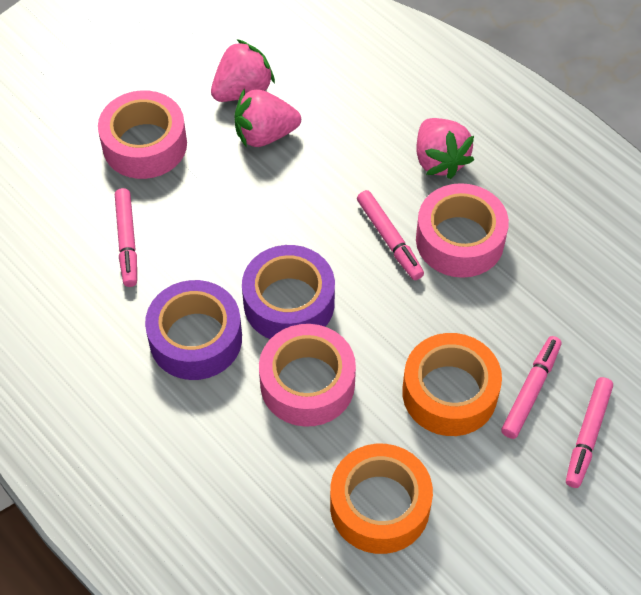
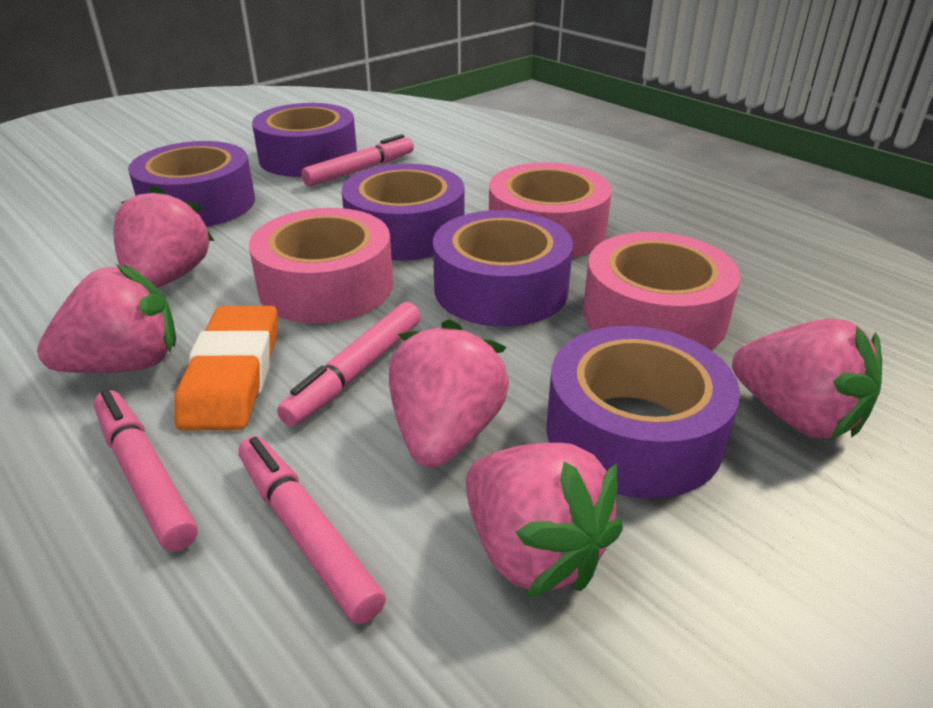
orange eraser: none = 0 -> [175,306,278,430] = 1
orange tape: [330,444,433,554] [402,333,502,436] = 2 -> none = 0
pink strawberry: [211,39,275,102] [235,88,301,148] [416,118,474,179] = 3 -> [37,264,176,373] [113,185,214,288] [389,319,509,468] [466,443,623,598] [732,319,882,439] = 5
purple tape: [145,280,242,380] [242,245,335,339] = 2 -> [128,141,255,227] [252,103,357,177] [342,163,465,261] [433,210,573,327] [546,326,740,499] = 5

